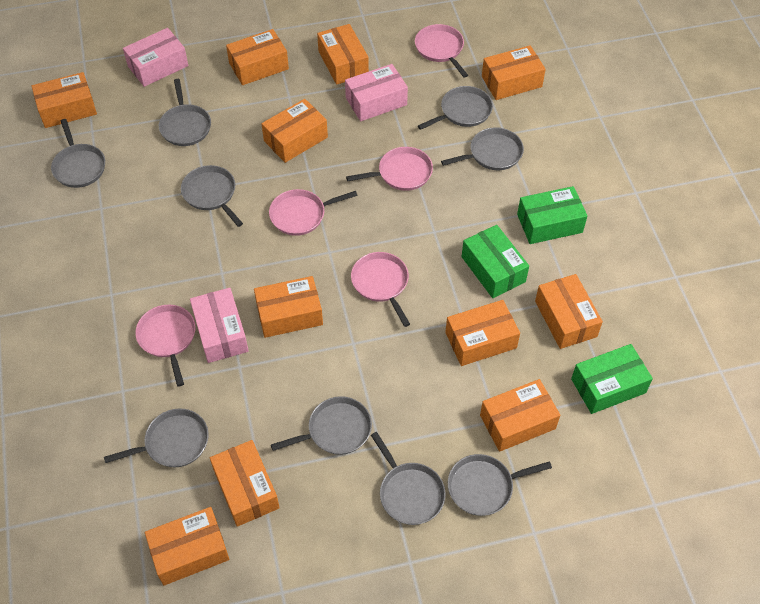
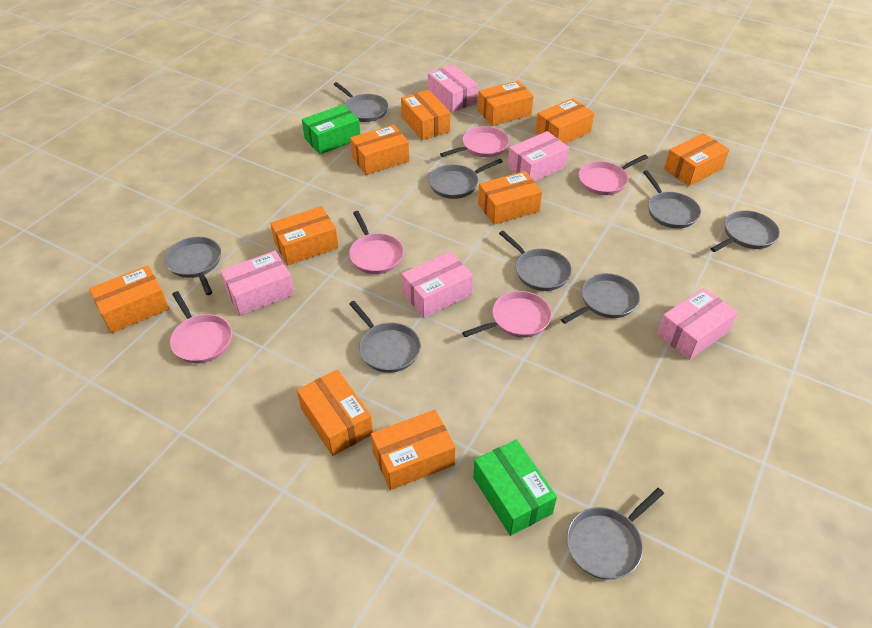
green box: [462,225,529,298] [517,186,587,244] [571,344,653,414] = 3 -> [302,105,360,154] [473,439,557,536] = 2
orange box: [31,72,97,128] [145,507,230,586] [210,440,280,527] [226,29,289,85] [254,276,323,338] [261,99,328,163] [317,24,369,85] [445,300,520,366] [480,379,560,452] [482,45,546,100] [535,274,603,349] = 11 -> [89,265,169,333] [270,206,339,265] [297,369,373,456] [350,125,409,175] [371,410,456,490] [401,90,450,140] [478,81,534,126] [478,171,542,225] [535,98,594,144] [664,133,729,186] = 10
pink box: [123,28,189,87] [190,288,249,363] [345,64,408,121] = 3 -> [220,251,295,316] [402,251,473,318] [428,64,478,112] [508,131,569,181] [657,288,738,360] = 5

